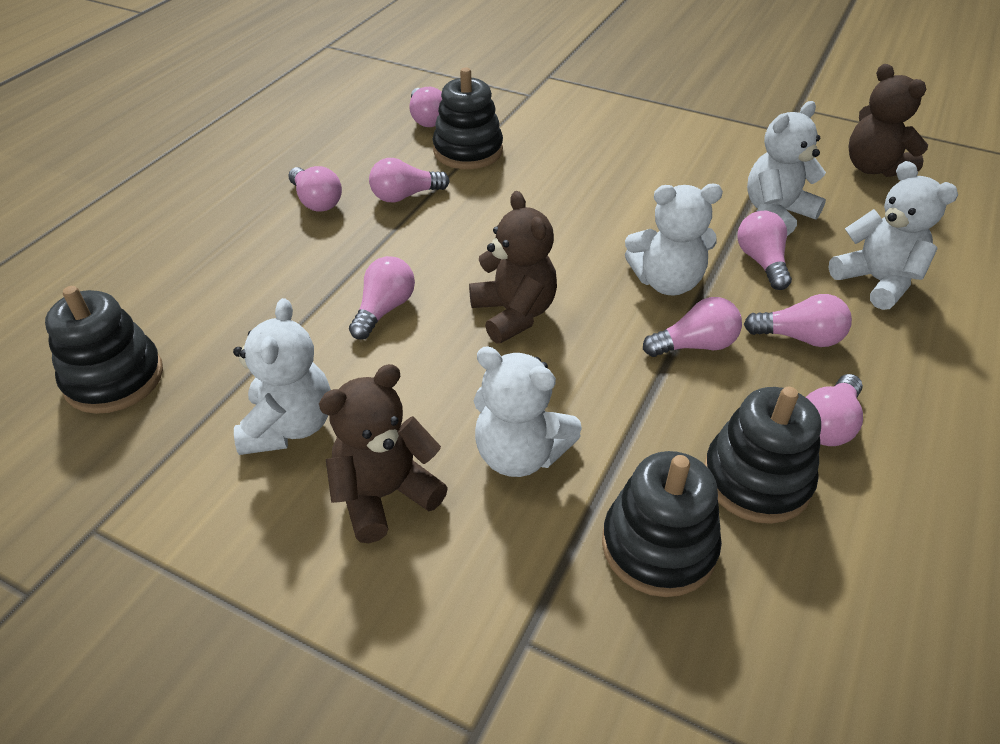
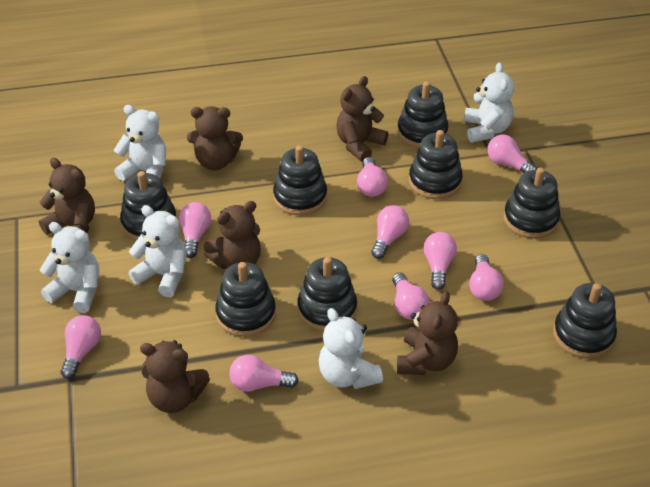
black stacking toy: [45,286,163,414] [433,67,503,169] [602,451,722,597] [704,387,821,524] = 4 -> [120,171,177,241] [215,262,276,337] [273,145,327,215] [297,257,357,331] [397,81,449,148] [409,130,463,199] [504,168,560,239] [553,283,617,359] = 8
brown teddy bear: [319,364,448,543] [469,191,557,344] [848,64,928,177] = 3 -> [39,158,95,234] [140,340,210,413] [187,106,243,170] [203,201,261,269] [336,76,388,162] [397,291,458,375] = 6
pink light bulb: [288,166,342,212] [349,256,415,340] [369,158,449,202] [410,87,442,127] [643,297,742,357] [737,211,792,290] [744,294,852,347] [806,374,863,446] = 8 -> [61,315,101,379] [179,202,211,258] [229,355,299,392] [357,157,388,197] [371,205,409,259] [392,273,429,320] [424,232,457,290] [469,254,504,301] [487,135,537,173] = 9

